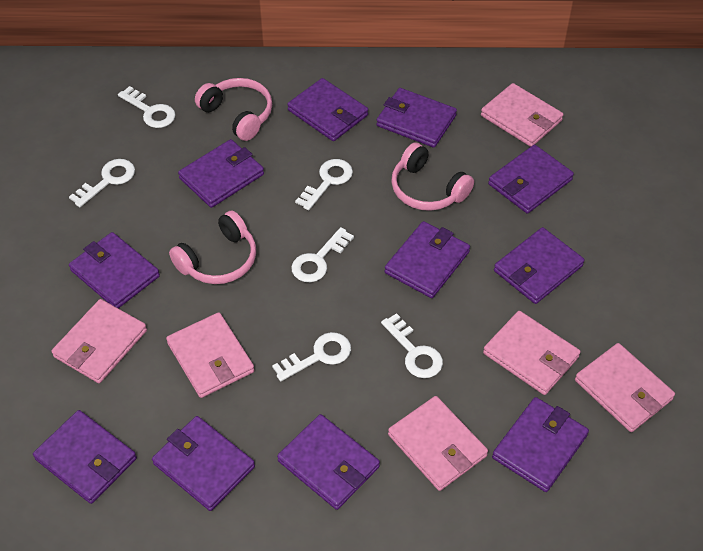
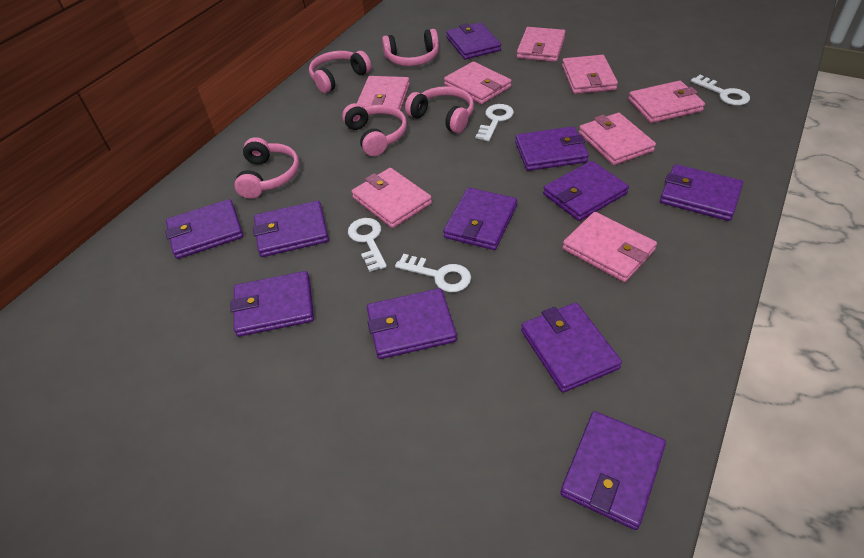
pink headphones: [169,211,256,284] [195,78,272,141] [391,143,474,211] = 3 -> [234,137,299,199] [309,51,371,93] [342,103,407,156] [382,29,439,66] [405,86,474,133] = 5
pink wallet: [52,299,147,383] [166,312,254,398] [388,396,488,491] [481,83,563,147] [483,311,580,395] [575,343,675,432] = 6 -> [351,168,432,228] [357,76,410,111] [444,61,512,104] [517,27,566,62] [562,55,618,94] [562,212,657,282] [579,113,656,165] [628,80,705,123] = 8
white key: [69,159,135,207] [118,86,175,128] [272,332,351,381] [291,227,354,282] [295,159,353,210] [381,313,443,378] = 6 -> [348,218,387,272] [395,254,471,292] [475,104,514,141] [691,75,750,106] = 4

